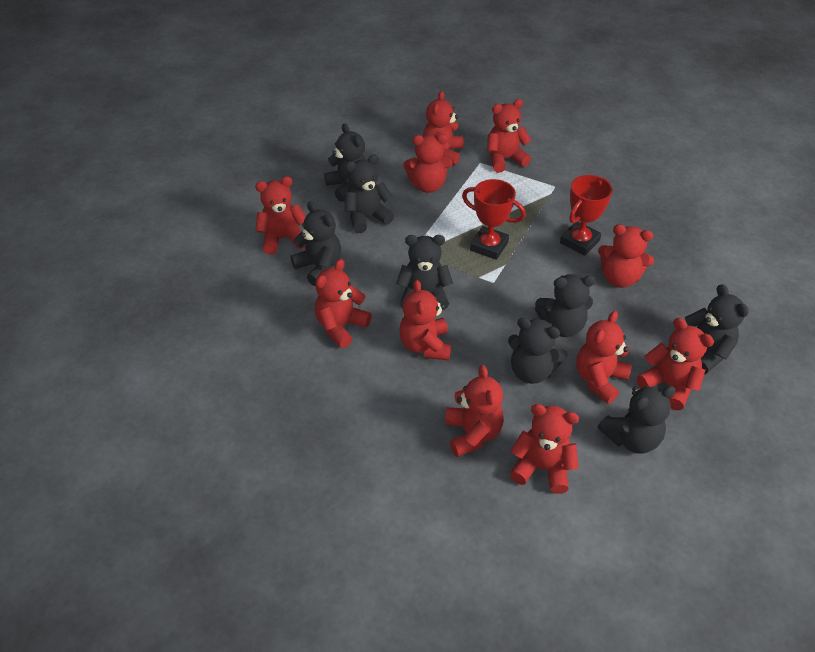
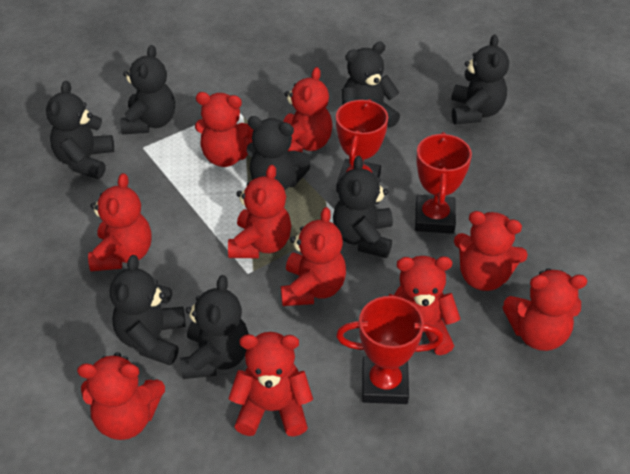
red teddy bear: [255,176,306,254] [315,259,372,348] [399,280,451,360] [403,134,452,193] [423,91,464,165] [445,365,504,457] [487,99,532,173] [510,404,579,494] [576,311,632,404] [598,224,654,288] [637,318,714,410] = 11 -> [77,352,165,440] [88,173,152,271] [195,92,254,167] [228,165,292,258] [228,332,313,437] [281,207,346,306] [283,67,333,152] [389,256,461,355] [454,211,528,291] [503,268,588,351] = 10
red trophy: [462,179,526,260] [560,175,613,256] = 2 -> [336,99,388,192] [336,296,443,404] [415,132,472,234] = 3

